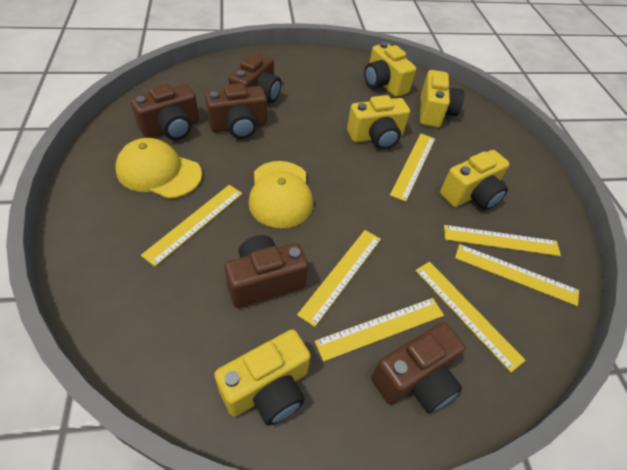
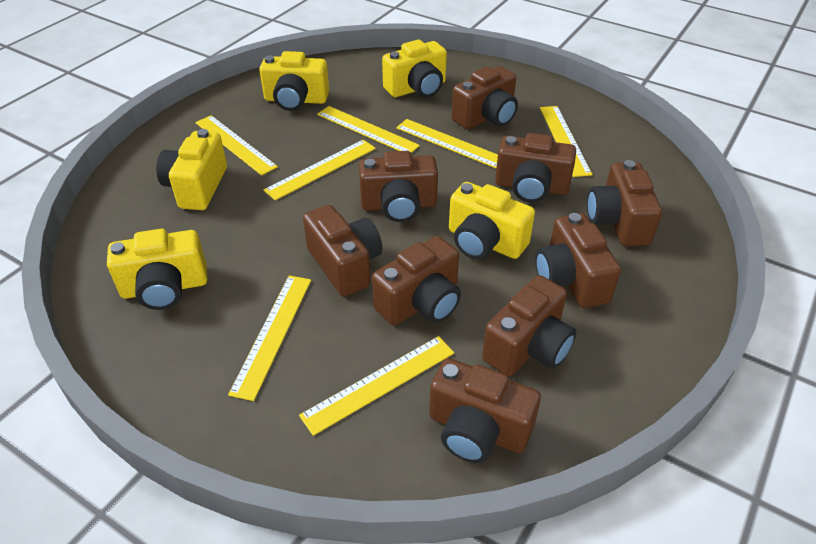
brown camera: [131,84,199,140] [205,83,267,139] [225,235,309,308] [228,53,281,103] [371,322,466,413] = 5 -> [303,205,382,297] [359,151,438,222] [372,236,461,325] [429,358,541,463] [451,66,518,129] [482,275,576,376] [495,133,576,203] [535,213,621,308] [587,160,662,246] = 9
yellow cap: [116,138,202,199] [248,161,313,228] = 2 -> none = 0

